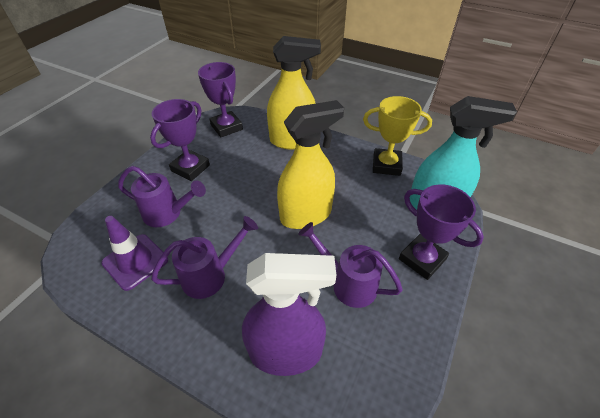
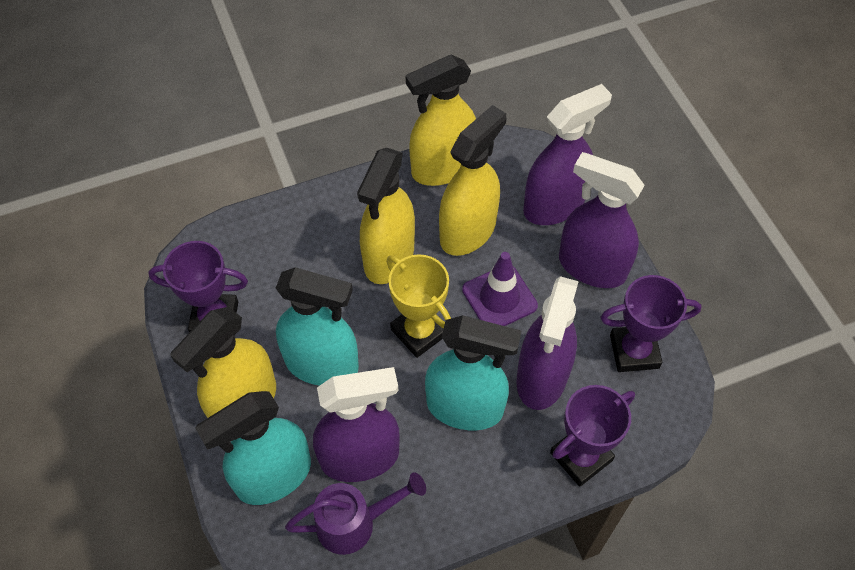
purple spray bottle: [242,253,336,376] = 1 -> [313,367,400,482] [516,276,579,410] [523,84,612,225] [559,152,645,288] = 4
purple watering can: [118,166,206,227] [151,216,258,299] [298,222,403,308] = 3 -> [285,473,426,555] = 1
turquoise spray bottle: [410,96,517,210] = 1 -> [195,391,311,505] [276,267,359,386] [425,315,521,430] = 3
yellow spray bottle: [267,36,321,149] [277,100,344,229] = 2 -> [170,307,276,418] [357,148,415,284] [406,55,476,186] [439,105,507,256] = 4

